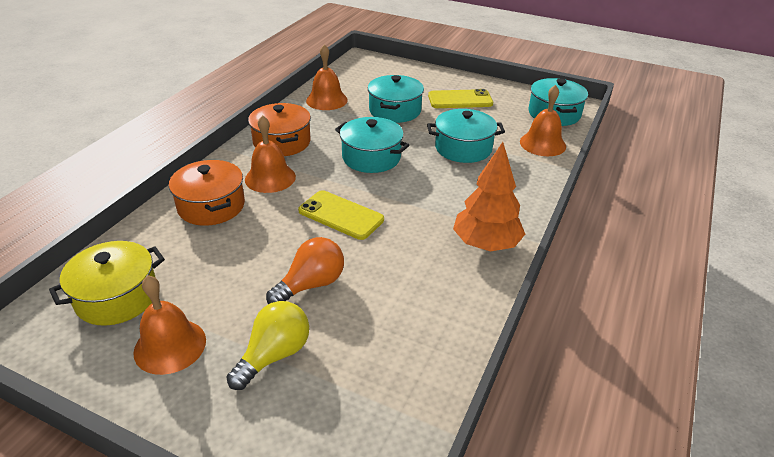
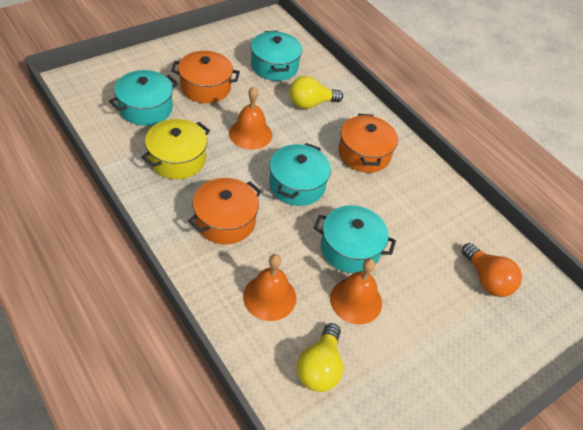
orange bell: [133,275,206,375] [245,115,296,193] [306,44,348,110] [520,85,566,156] = 4 -> [229,87,272,150] [243,254,296,321] [330,259,382,324] = 3
orange pot: [169,160,245,226] [248,103,311,156] = 2 -> [171,51,240,103] [188,178,262,244] [338,114,398,173] = 3
orange tree: [453,142,525,252] = 1 -> none = 0
yellow light bulb: [227,301,309,390] = 1 -> [289,76,343,109] [297,323,343,392] = 2
yellow phone: [298,190,384,240] [428,89,493,108] = 2 -> none = 0

